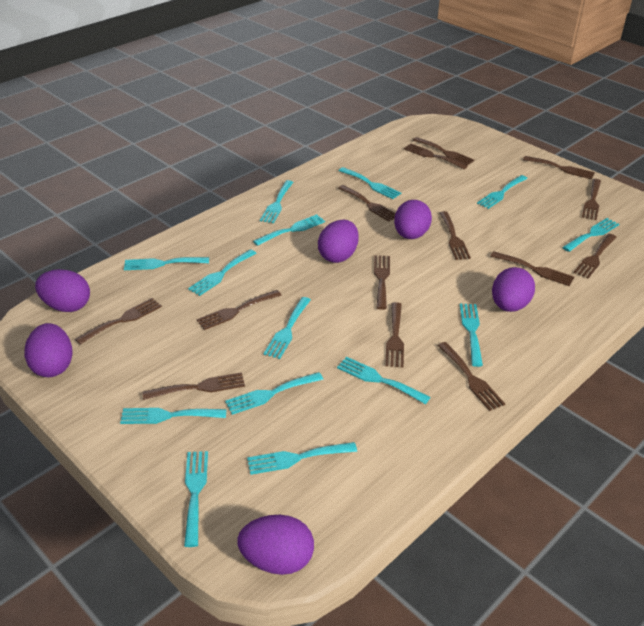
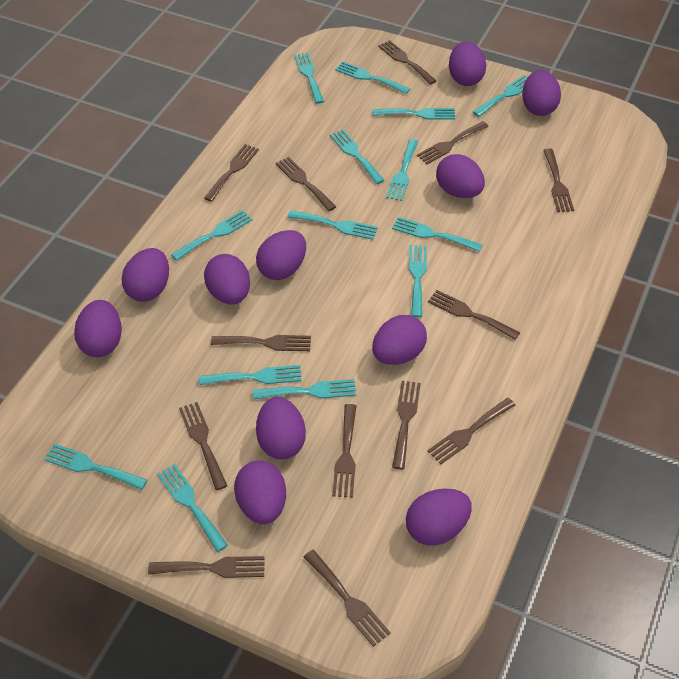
brown fork: [75,298,162,345] [142,372,245,400] [196,290,282,330] [338,185,396,222] [374,255,390,310] [385,302,404,367] [404,143,468,169] [413,137,475,165] [437,342,505,411] [440,211,471,260] [490,251,574,286] [523,156,595,179] [574,234,617,279] [582,179,601,220] = 14 -> [148,556,265,578] [179,402,227,490] [204,144,259,202] [211,335,311,351] [276,157,336,211] [304,550,391,647] [332,404,356,498] [378,40,437,84] [392,381,421,469] [417,122,489,164] [428,290,520,340] [428,398,515,464] [543,149,574,212] = 13
purple egg: [24,323,73,377] [35,269,90,312] [237,515,314,575] [318,220,359,263] [394,200,432,239] [492,267,535,312] = 6 -> [74,300,122,357] [122,248,169,302] [204,254,250,304] [234,460,286,524] [256,230,306,280] [256,397,306,459] [372,315,427,365] [406,489,472,546] [436,154,485,198] [449,42,486,86] [522,70,561,116] = 11

